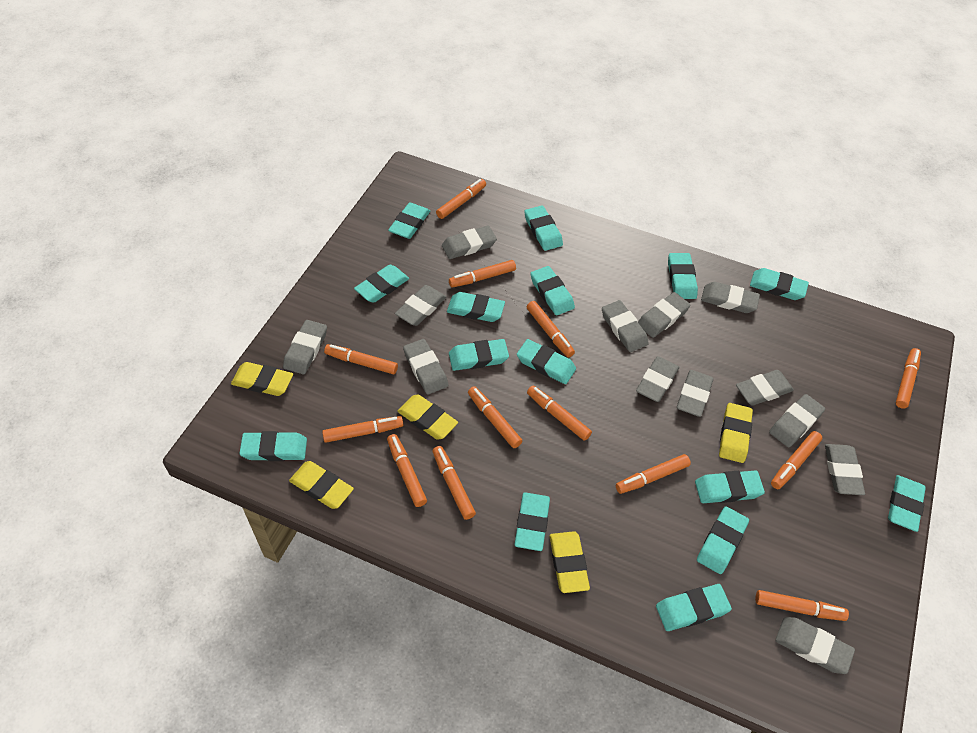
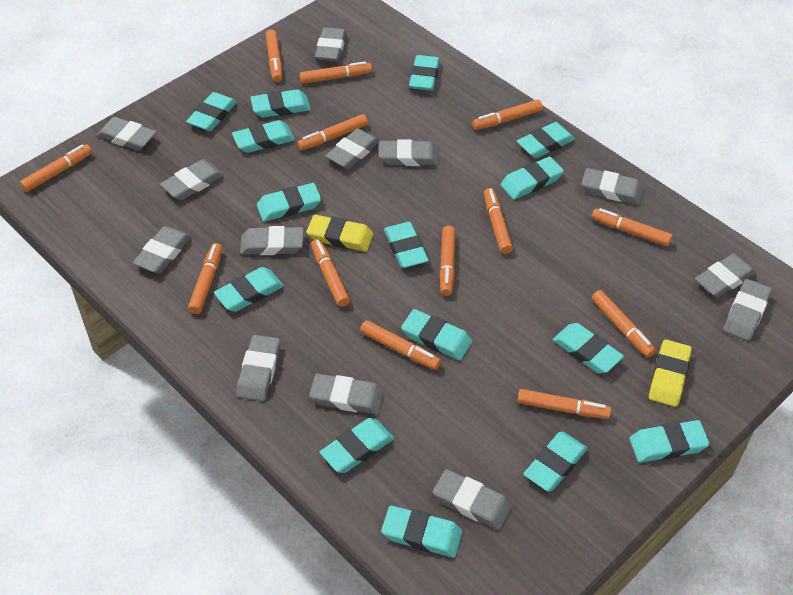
yellow eraser: [231,362,293,396] [289,461,354,509] [397,394,458,440] [550,531,590,593] [719,403,753,463] = 5 -> [306,215,374,252] [649,339,692,407] = 2

